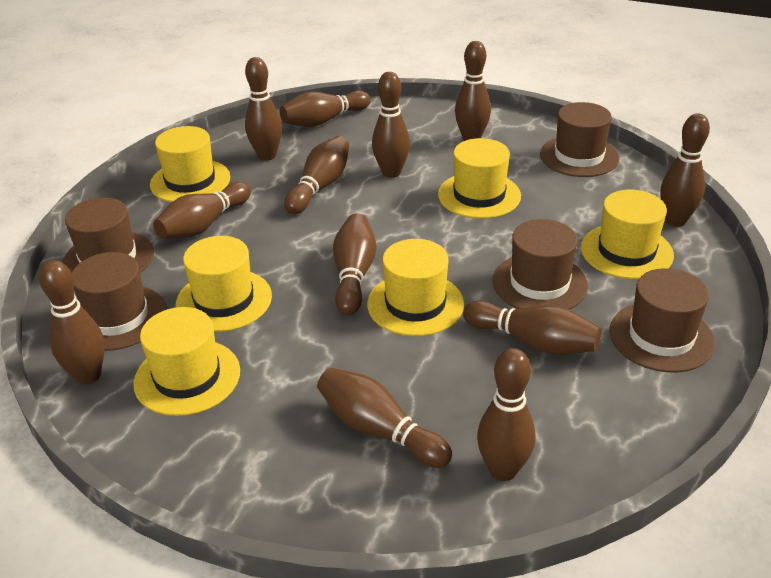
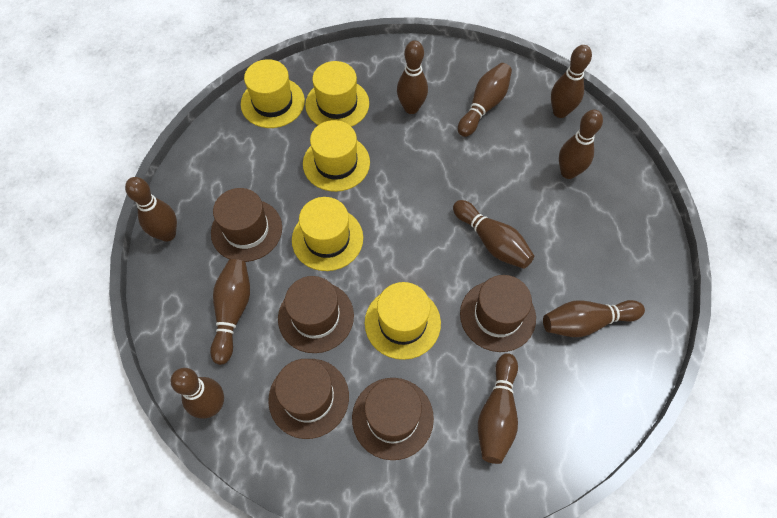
brown bowling pin: [39,260,105,385] [153,182,251,239] [245,57,282,161] [280,91,371,127] [284,136,349,214] [317,368,452,468] [333,213,376,315] [372,72,410,178] [455,41,491,141] [463,301,601,355] [477,348,535,481] [661,113,710,227] = 12 -> [125,177,177,241] [171,368,224,419] [210,259,250,365] [397,40,428,114] [453,200,534,269] [458,63,512,137] [478,353,518,464] [543,300,645,337] [551,45,592,118] [559,110,603,179] = 10
yellow hat: [133,307,240,416] [150,126,230,202] [176,236,272,332] [367,239,464,336] [438,138,521,219] [581,190,674,279] = 6 -> [241,59,305,128] [292,197,363,271] [303,120,370,192] [305,61,369,127] [365,282,441,360] = 5

